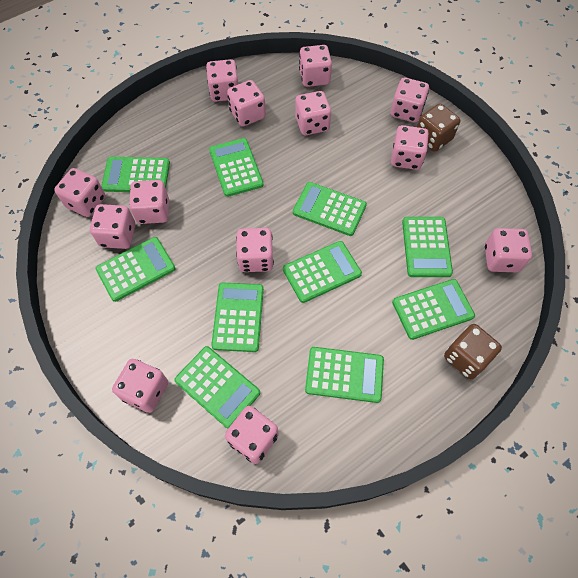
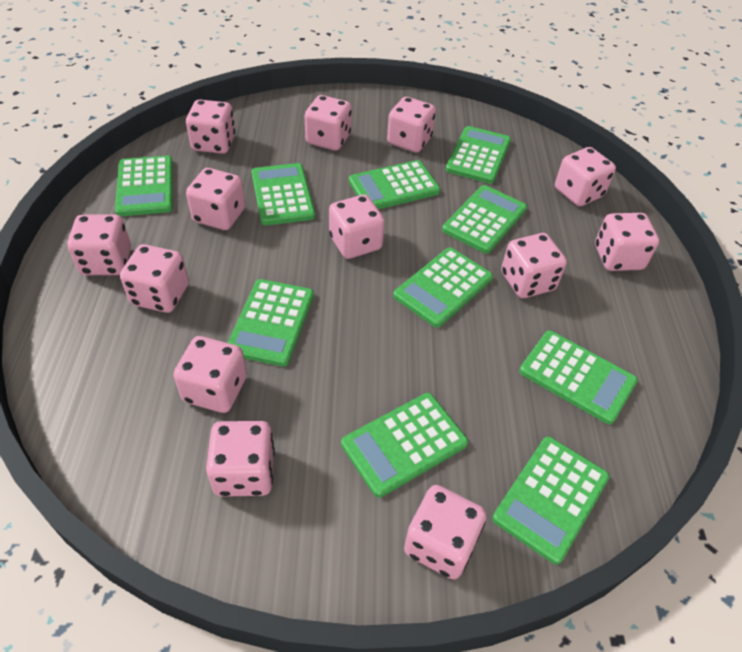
brown dice: [417,103,460,152] [444,324,502,379] = 2 -> none = 0

